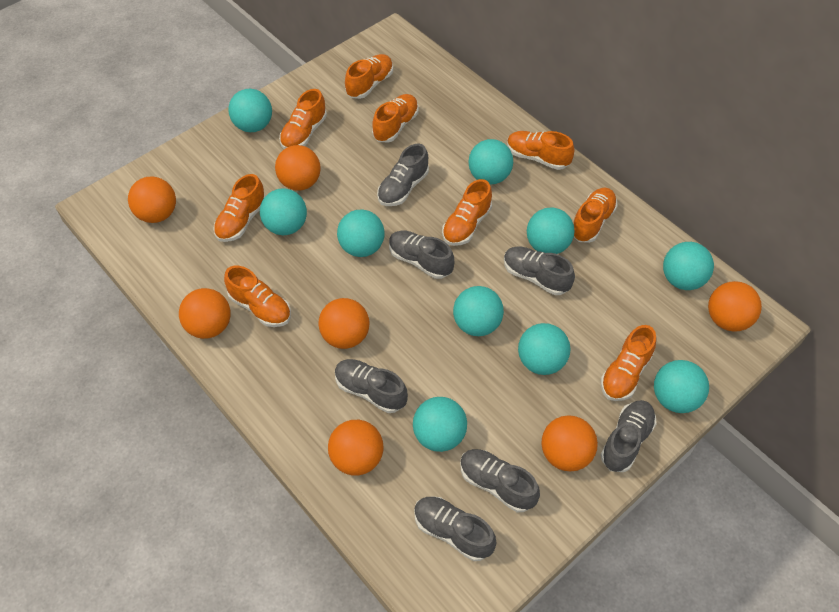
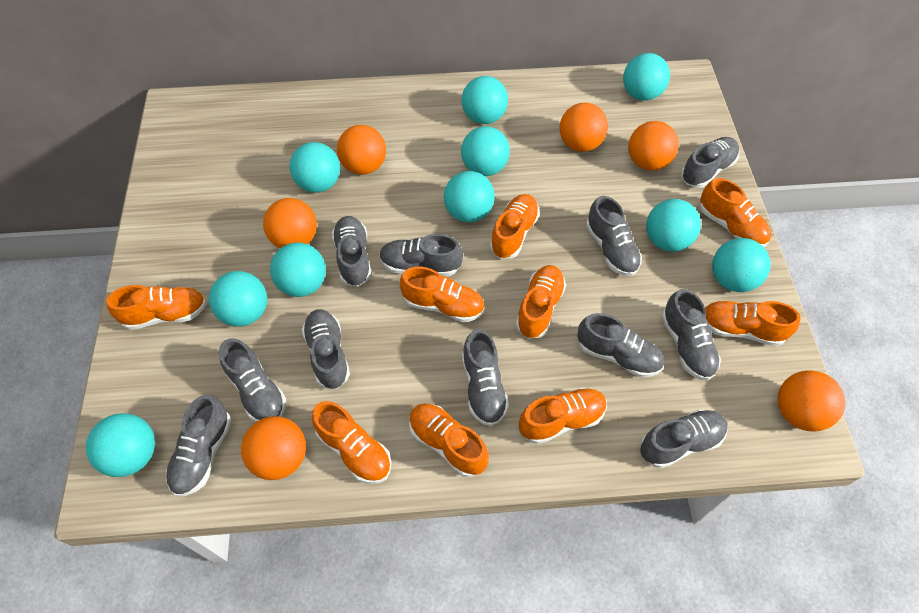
grey shoe: [335,359,408,413] [377,144,429,206] [389,230,454,279] [414,496,496,561] [460,449,540,512] [504,247,575,295] [601,400,657,472] = 7 -> [166,395,231,496] [219,338,286,422] [302,309,350,389] [332,216,371,287] [379,234,463,276] [462,329,509,426] [577,313,664,377] [586,196,642,276] [640,409,728,468] [662,289,721,381] [681,137,740,188] = 11
orange ball: [128,176,176,223] [179,288,231,339] [275,145,321,191] [318,298,369,349] [328,420,384,476] [541,415,598,472] [708,281,762,332] = 7 -> [241,416,306,480] [263,198,317,248] [337,125,386,175] [560,103,608,152] [628,121,679,171] [778,370,845,431] = 6

